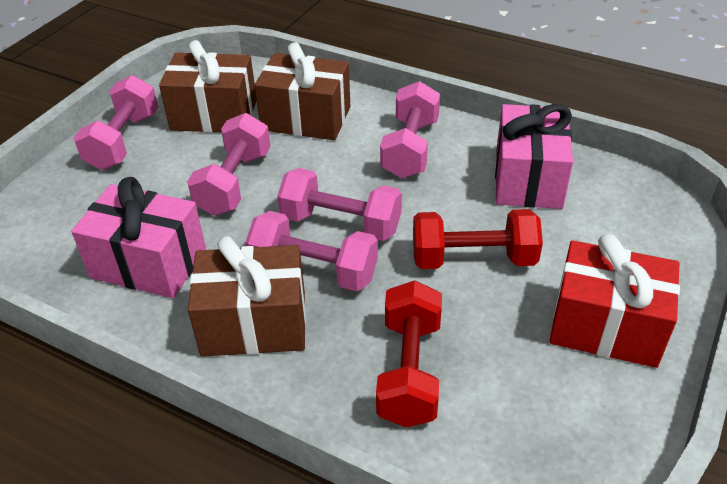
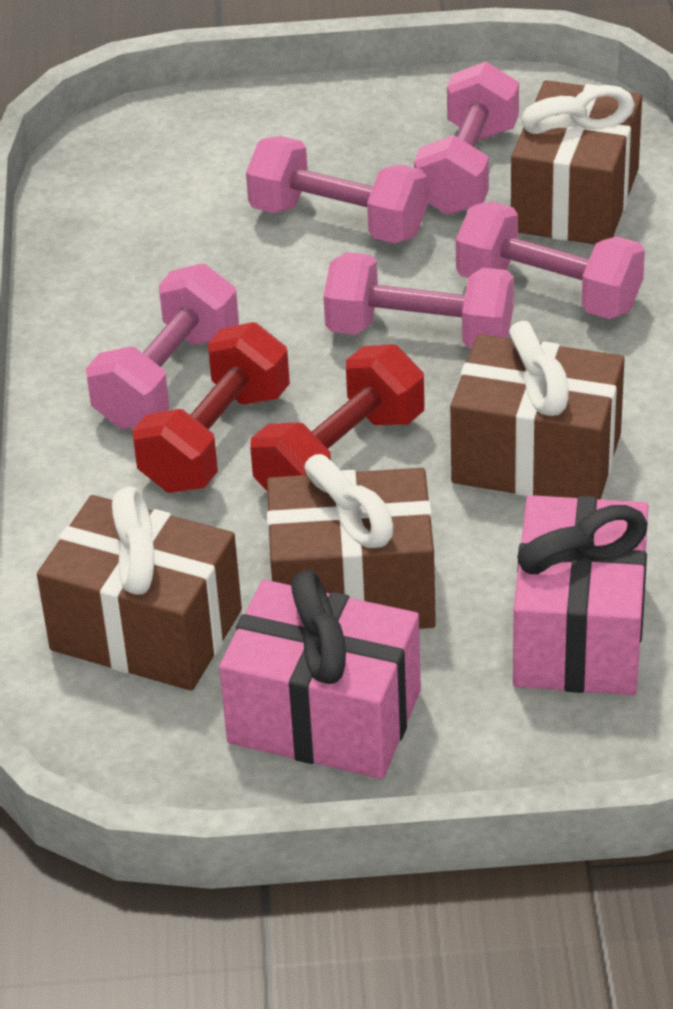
brown gift: [159,40,257,133] [188,236,306,357] [254,42,350,140] = 3 -> [37,486,242,691] [267,454,436,629] [450,321,625,500] [511,80,642,245] = 4
red gift: [550,234,680,368] = 1 -> none = 0

